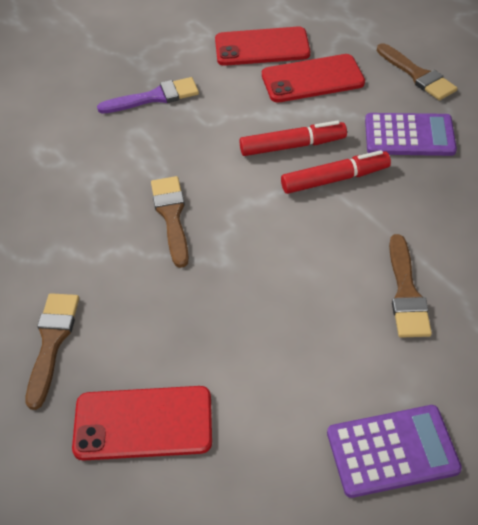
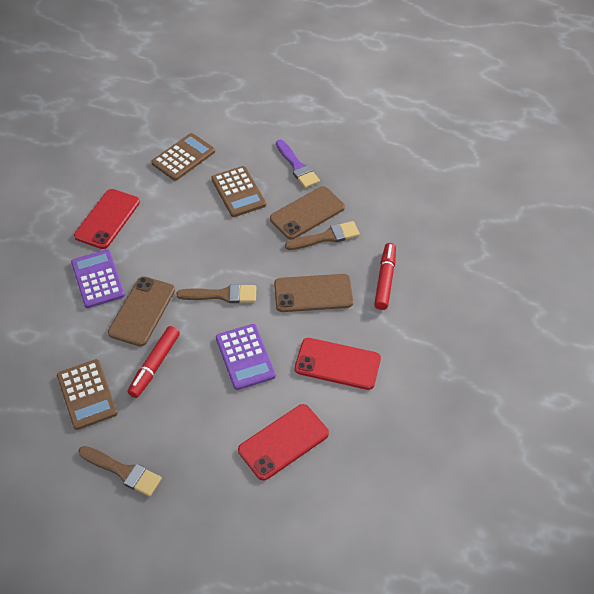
brown brush: [26,293,79,410] [151,176,189,268] [377,43,458,100] [389,234,432,338] = 4 -> [79,446,162,497] [176,284,256,303] [285,221,360,250] = 3
brown calculator: none = 0 -> [57,359,118,430] [151,133,215,181] [211,166,266,217] = 3
brown phone: none = 0 -> [108,276,175,347] [270,186,345,240] [274,274,353,312] = 3

